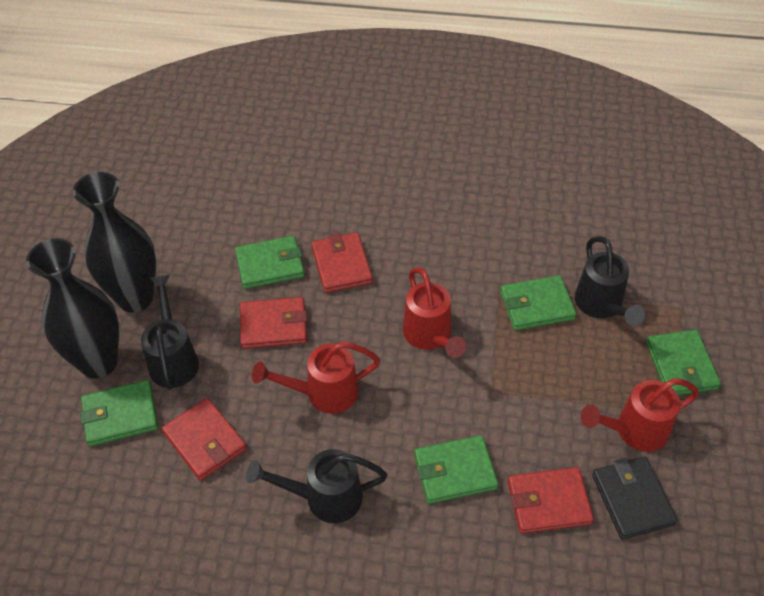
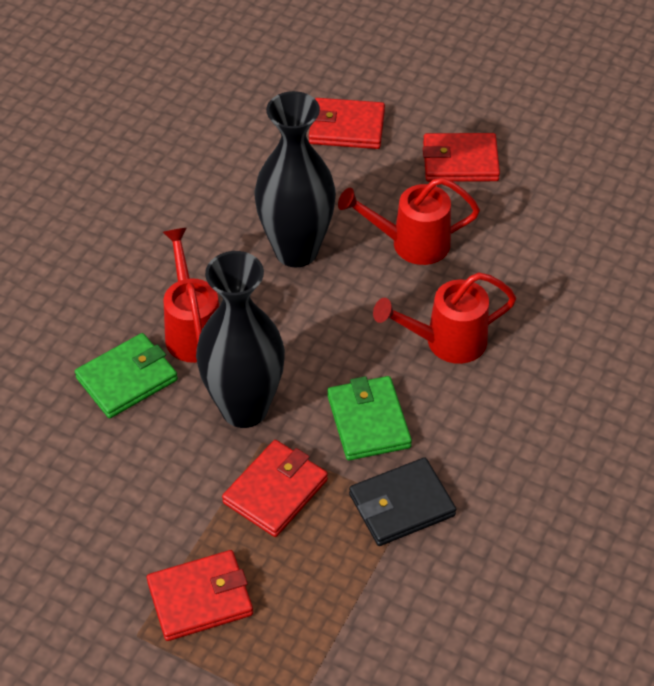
black watering can: [141,275,199,390] [246,449,387,523] [575,236,645,326] = 3 -> none = 0
green wallet: [80,380,158,446] [235,236,305,289] [414,435,498,504] [500,275,576,330] [646,330,721,395] = 5 -> [75,333,178,418] [327,376,412,460] = 2

